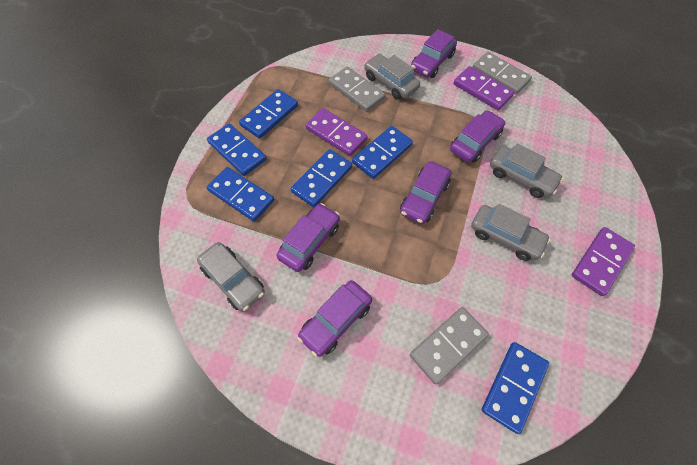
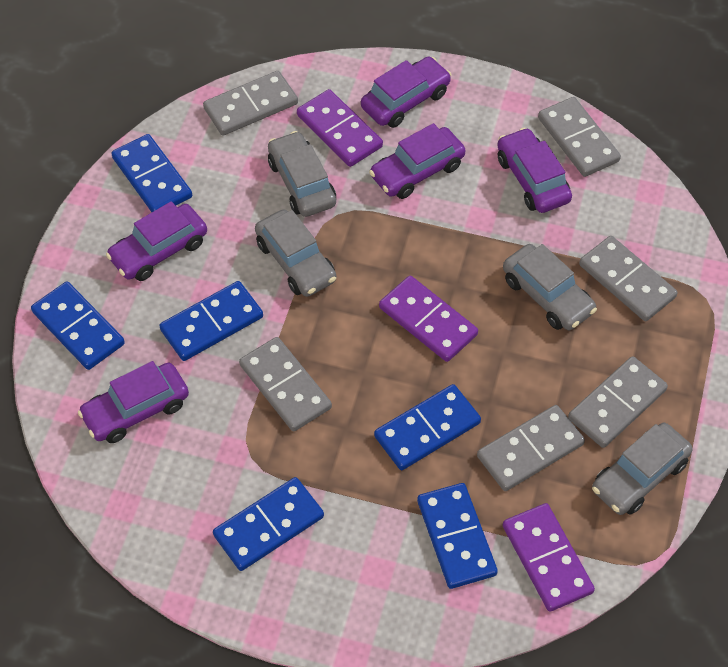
grey domino: [329,66,385,112] [410,307,489,384] [472,52,532,95] = 3 -> [203,71,298,136] [239,337,332,431] [477,405,585,491] [538,97,621,177] [568,356,668,448] [579,236,677,321] = 6

